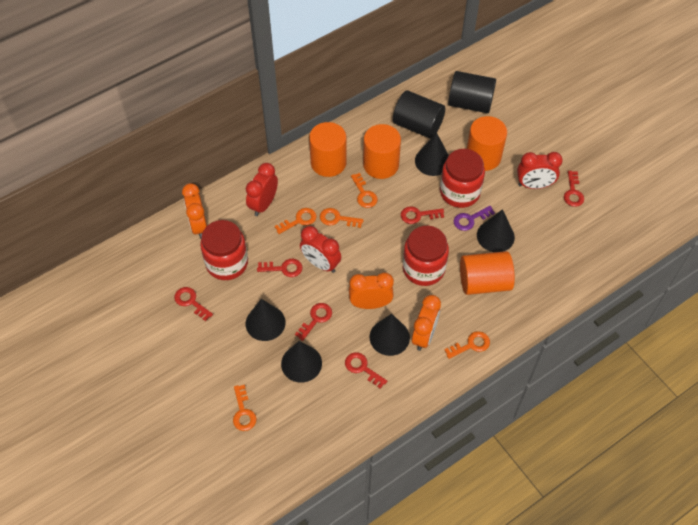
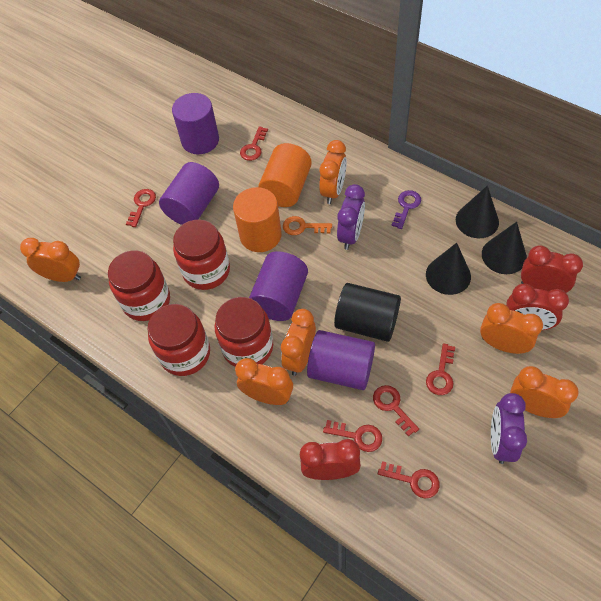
black cone: [246,299,285,341] [281,341,322,383] [369,314,410,356] [415,132,449,176] [477,209,515,252] = 5 -> [426,243,471,295] [456,186,499,238] [482,222,527,274] = 3
black cylinder: [393,90,445,139] [448,71,496,113] = 2 -> [334,283,401,342] = 1
orange clock: [182,183,207,239] [349,272,394,309] [412,295,441,351] = 3 -> [20,238,81,282] [235,358,293,405] [281,309,316,376] [319,140,347,204] [480,303,543,354] [510,366,579,418] = 6
orange cylinder: [309,122,347,177] [363,124,401,179] [460,251,515,295] [467,116,507,171] = 4 -> [233,187,282,252] [258,143,312,207] = 2
orange key: [233,385,257,431] [275,208,316,234] [320,208,364,228] [351,173,378,208] [444,331,490,359] = 5 -> [283,216,332,235] = 1
purple clock: none = 0 -> [337,184,365,250] [491,393,527,464] = 2
purple cylinder: none = 0 -> [159,162,219,225] [172,93,219,154] [249,251,308,321] [307,330,375,390] = 4
red jar: [200,220,248,280] [403,226,449,286] [440,149,485,208] = 3 -> [108,250,170,321] [147,304,210,376] [173,220,230,290] [215,297,273,367] = 4

